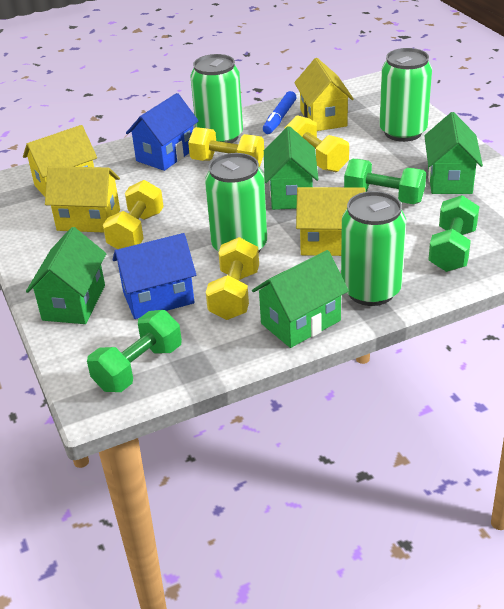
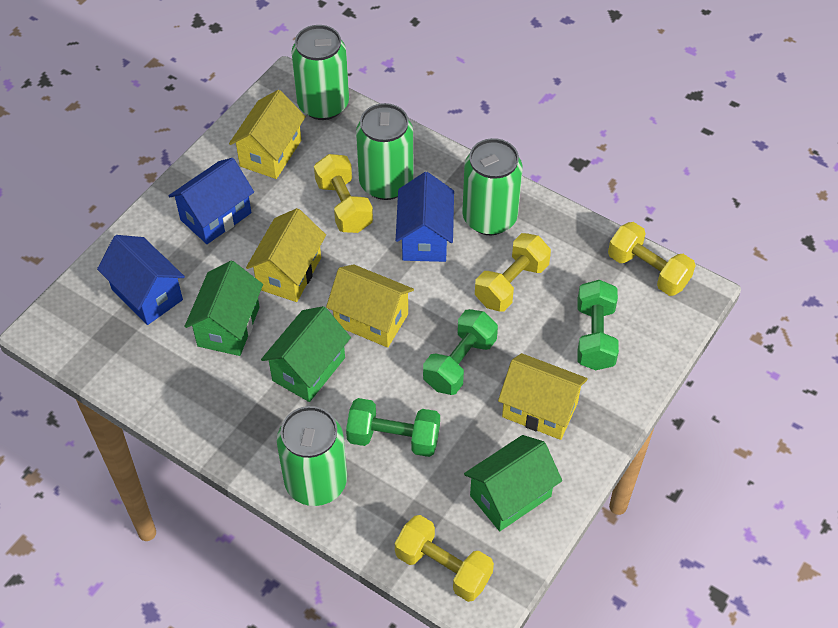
blue house: [113,233,196,319] [126,93,199,171] = 2 -> [97,235,185,325] [169,158,254,244] [396,172,454,262] = 3
blue marker: [263,91,297,134] = 1 -> none = 0
green house: [26,227,107,324] [252,250,349,348] [264,126,319,210] [424,112,483,194] = 4 -> [184,261,263,356] [261,306,351,402] [464,435,562,531] = 3

